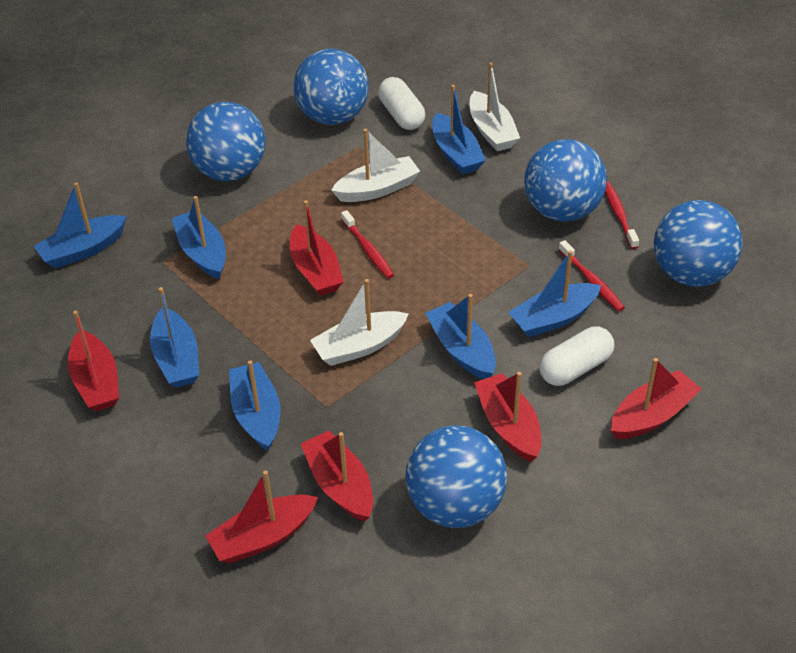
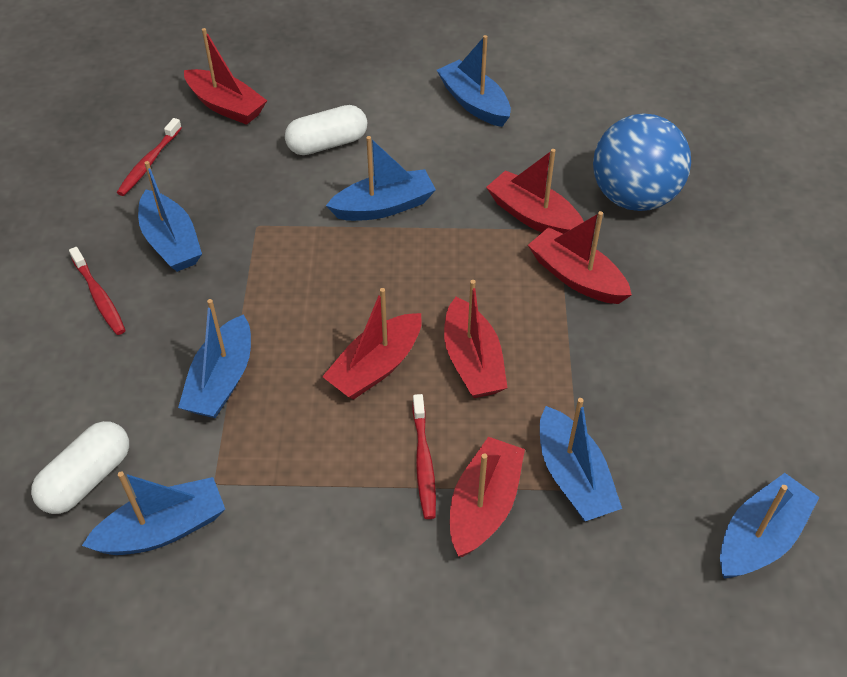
blue ball: [186,102,265,181] [294,48,369,125] [405,425,507,528] [524,139,607,222] [654,200,743,287] = 5 -> [593,113,691,211] = 1
white boat: [310,279,409,366] [331,129,420,202] [470,63,520,151] = 3 -> none = 0

